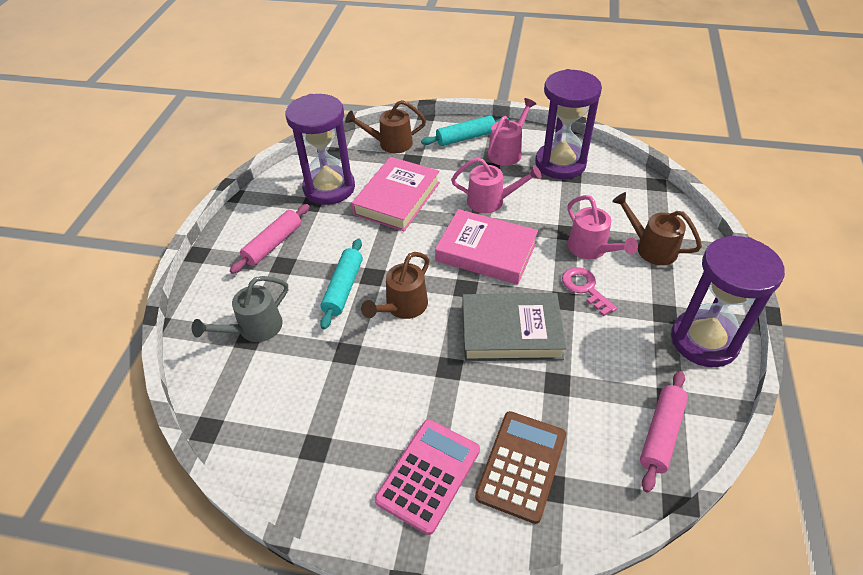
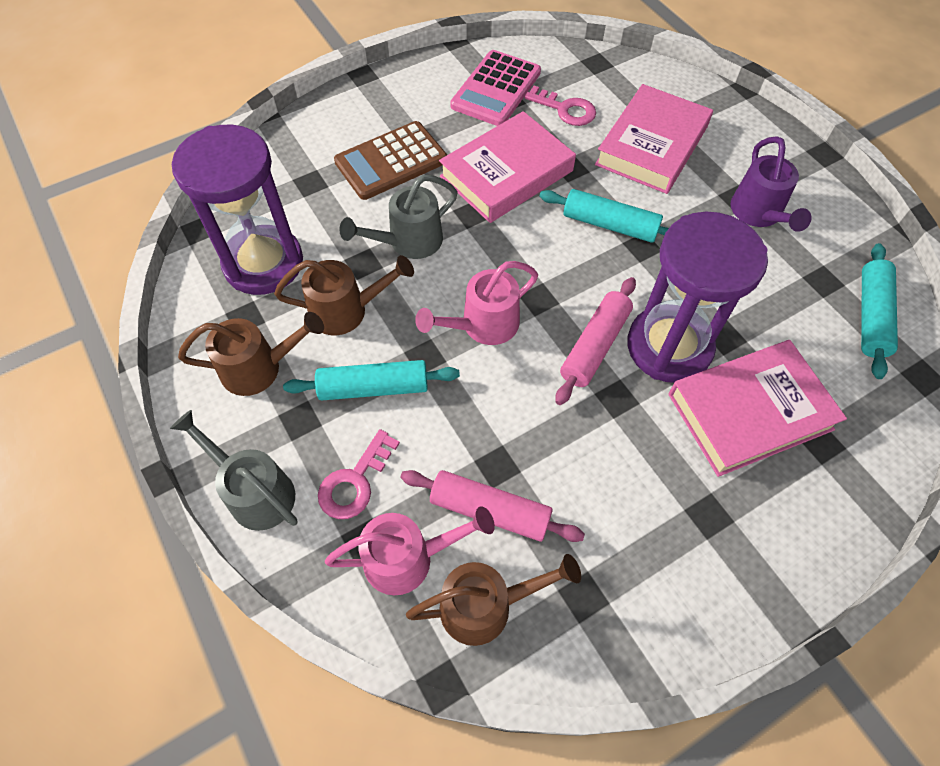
grey book: [462,293,566,361] = 1 -> none = 0
grey watering can: [192,276,288,342] = 1 -> [170,410,298,531] [339,175,458,259] = 2
pink book: [351,157,440,231] [435,209,538,285] = 2 -> [439,111,576,223] [595,84,713,194] [668,340,847,477] = 3
pink key: [562,267,617,316] = 1 -> [318,429,400,519] [524,86,596,126] = 2
pink watering can: [451,157,542,213] [488,98,536,166] [568,195,638,259] = 3 -> [325,506,495,595] [415,261,538,345] = 2
purple hourglass: [286,94,355,205] [535,69,602,179] [671,236,785,367] = 3 -> [172,125,303,295] [627,212,768,383] = 2
purple watering can: none = 0 -> [730,136,812,232] = 1
turquoise rolling pin: [320,239,363,329] [421,115,509,146] = 2 -> [283,360,460,401] [540,189,669,243] [861,243,898,379] = 3

